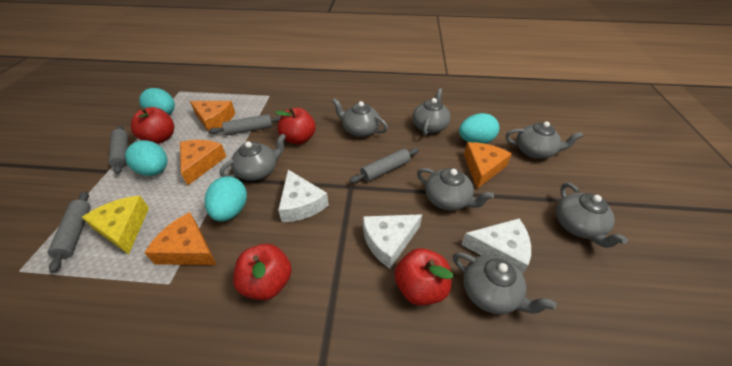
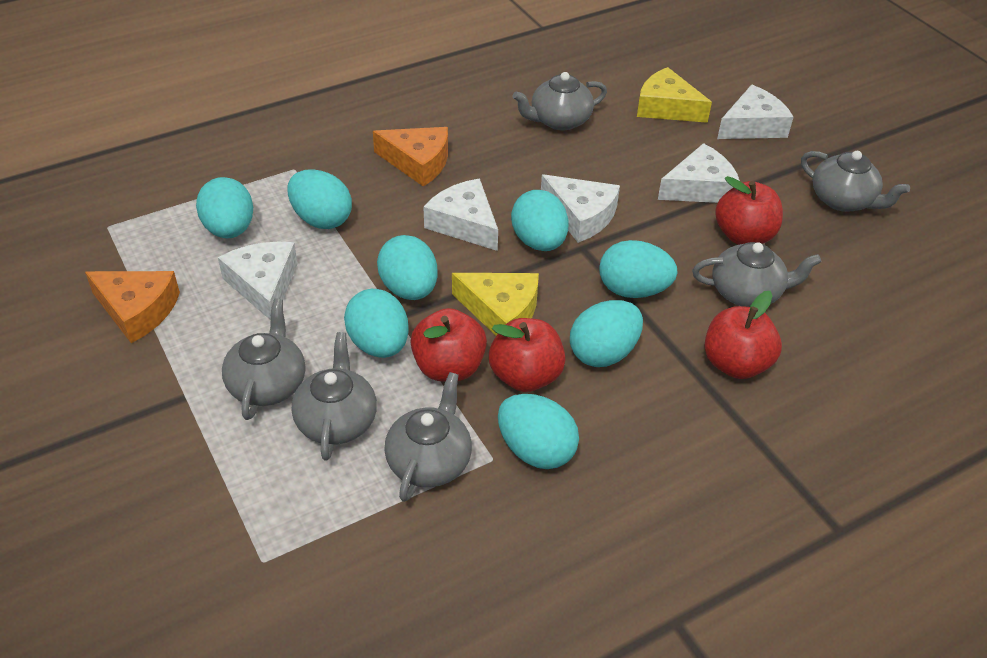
grey rolling pin: [48,191,91,273] [108,125,128,174] [209,114,281,135] [350,148,419,183] = 4 -> none = 0
grey teapot: [220,133,286,181] [332,99,388,137] [412,88,451,136] [417,168,494,211] [453,252,556,314] [506,121,583,159] [556,183,628,248] = 7 -> [222,298,305,420] [292,332,377,460] [384,372,472,502] [513,72,607,130] [692,242,822,307] [801,151,910,212] = 6
orange cheese: [144,212,217,265] [180,140,227,185] [190,101,235,132] [464,142,512,189] = 4 -> [85,271,180,343] [373,127,448,187] = 2
turquoise egg: [125,140,167,176] [139,88,175,115] [205,176,247,221] [459,113,499,144] = 4 -> [196,177,253,238] [288,169,352,229] [344,289,409,358] [377,235,438,300] [498,394,579,469] [511,190,568,251] [570,300,643,367] [600,240,678,298] = 8
white cheese: [278,170,329,222] [363,214,422,269] [461,219,531,274] = 3 -> [218,241,298,320] [424,179,498,251] [541,174,620,243] [658,143,740,203] [717,85,793,139] = 5
yellow cheese: [82,196,149,255] = 1 -> [452,273,539,336] [637,67,712,123] = 2

